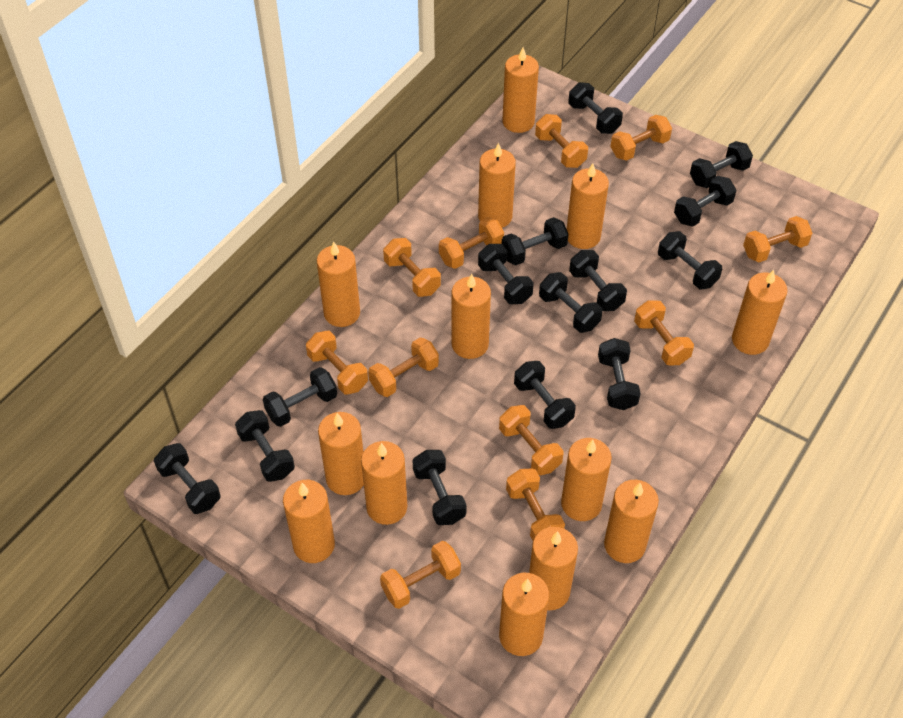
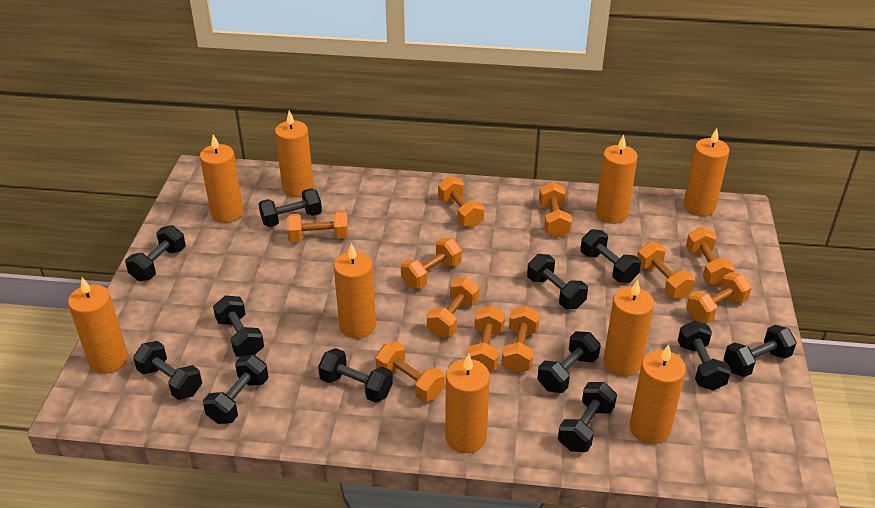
black dumbbell: [154,443,221,514] [235,410,295,482] [263,367,337,427] [412,450,467,525] [478,244,534,304] [502,217,569,266] [514,361,576,429] [539,272,603,333] [568,82,623,134] [569,250,627,311] [598,338,641,410] [658,231,722,289] [674,176,737,227] [690,141,753,188] = 14 -> [125,225,186,281] [133,341,202,400] [203,355,269,424] [213,295,264,357] [259,188,322,227] [318,348,393,403] [527,254,588,309] [538,331,601,393] [558,382,617,452] [580,229,641,283] [678,321,731,391] [723,325,796,377] = 12
orange candle: [283,480,335,563] [317,242,360,327] [318,412,364,495] [361,441,407,525] [452,274,491,359] [478,143,516,228] [499,573,549,656] [502,47,539,133] [529,527,578,611] [561,438,612,521] [567,163,609,249] [604,480,659,563] [732,270,788,355] = 13 -> [68,277,128,374] [200,134,244,223] [275,111,314,197] [334,243,376,338] [445,353,490,453] [596,135,638,224] [603,279,654,376] [630,344,686,444] [683,128,729,216] = 9

